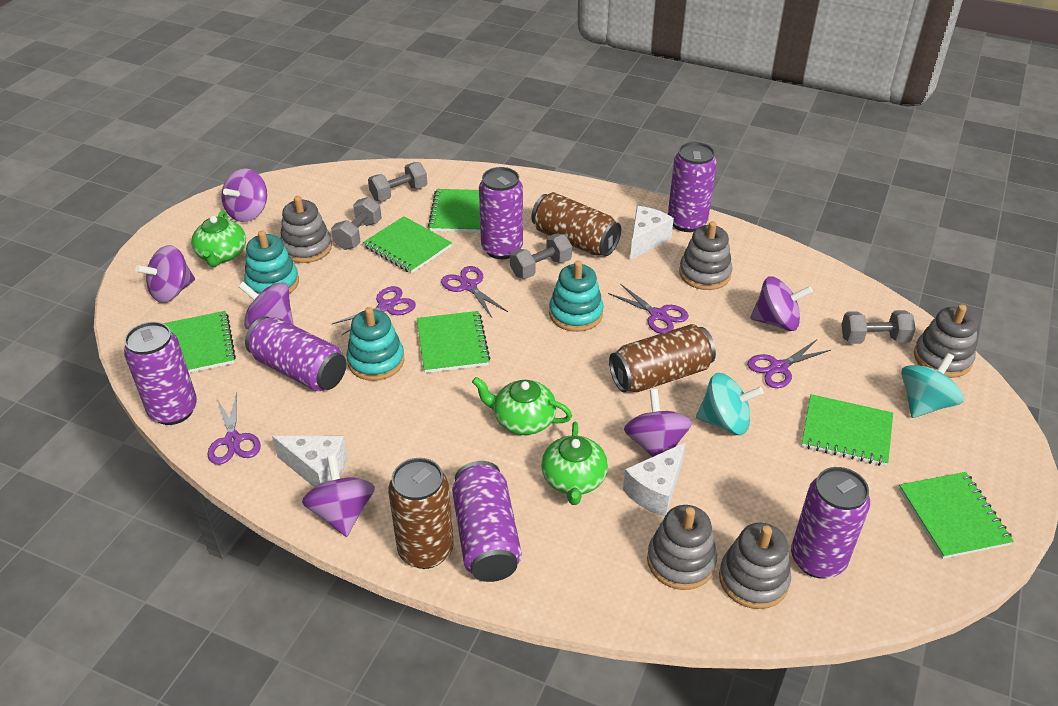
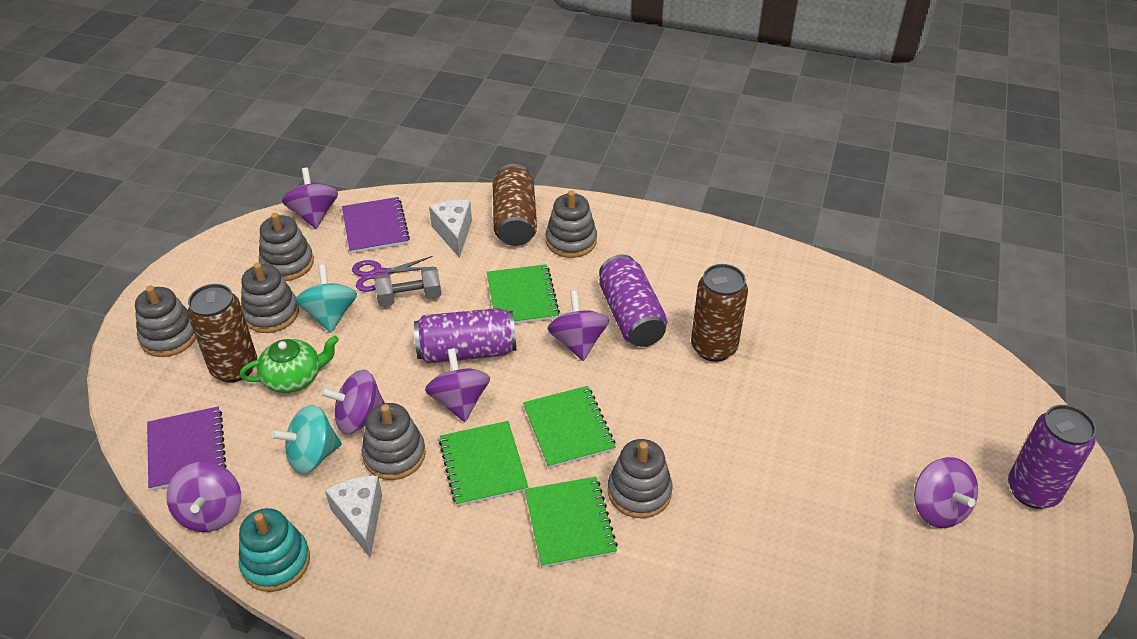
green notebook: [163,311,236,373] [363,216,452,274] [417,311,490,373] [428,189,481,233] [801,394,893,466] [899,472,1014,559] = 6 -> [439,421,528,507] [487,264,560,324] [523,386,616,468] [525,477,618,568] = 4
green teapot: [191,210,246,267] [472,377,572,435] [541,422,608,505] = 3 -> [240,336,339,393] = 1
grey dumbbell: [331,197,382,250] [368,162,427,201] [510,234,572,279] [841,310,916,344] = 4 -> [374,266,442,307] = 1
grey stacking toy: [280,196,332,263] [647,505,717,590] [679,221,732,290] [719,523,791,609] [914,304,978,378] = 5 -> [135,286,196,357] [241,263,299,333] [259,213,314,281] [361,403,426,480] [546,190,597,258] [608,439,673,519] = 6
purple can: [124,322,197,425] [245,316,346,391] [452,461,522,582] [479,167,523,259] [668,142,717,232] [791,467,870,578] = 6 -> [414,308,516,363] [599,255,668,347] [1008,405,1096,509] = 3
purple notebook: none = 0 -> [147,406,227,491] [342,197,410,254] = 2
purple scissors: [208,393,261,465] [332,286,416,335] [441,266,508,318] [608,284,689,334] [747,340,831,388] = 5 -> [352,256,436,292] = 1
turquoise stacking toy: [244,231,299,295] [346,307,405,381] [549,261,604,332] = 3 -> [238,508,310,592] = 1
white cheese: [272,436,347,487] [623,442,686,517] [630,206,674,260] = 3 -> [325,476,382,558] [429,200,472,258] = 2

